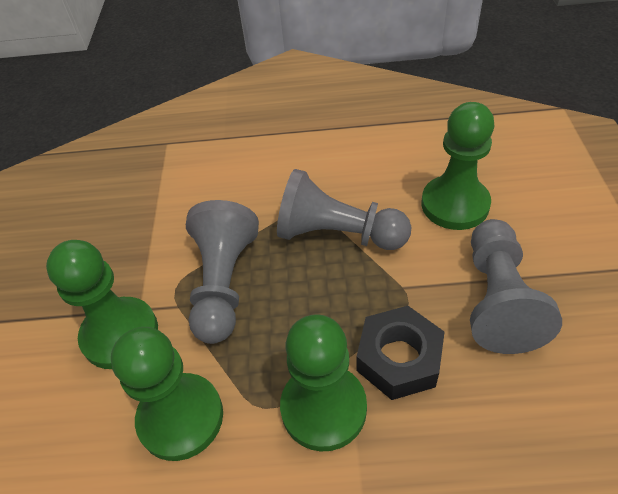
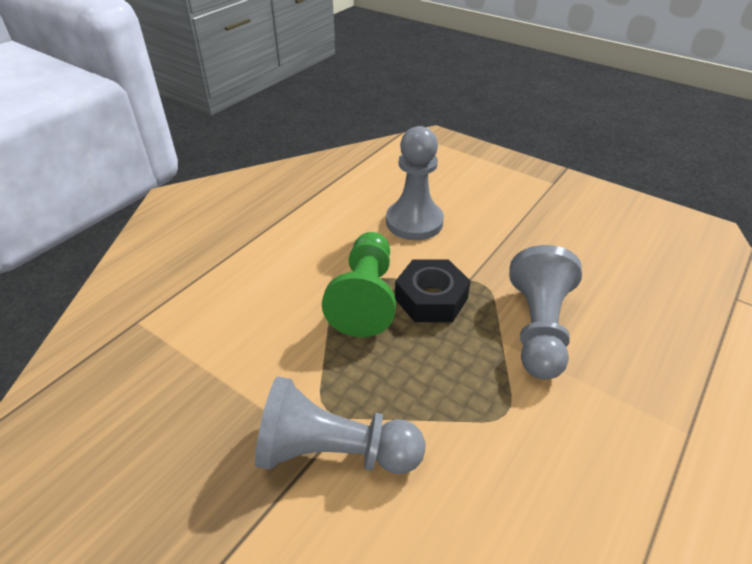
green pawn: [46,240,158,369] [111,327,223,461] [280,314,367,451] [422,102,495,230] = 4 -> [322,232,396,337] = 1

